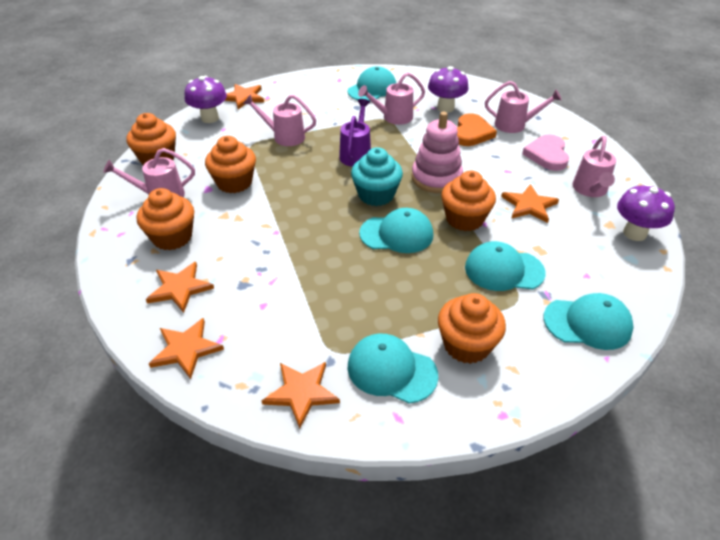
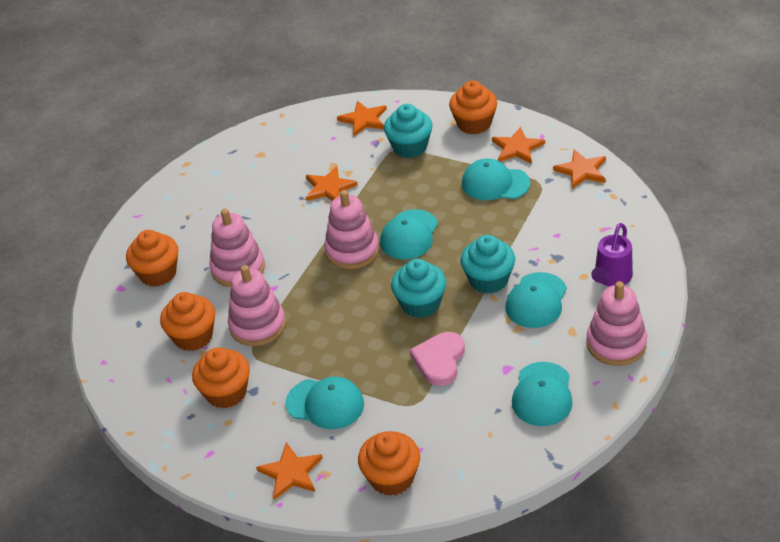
orange heart: [457,113,497,146] = 1 -> none = 0
pink stacking toy: [412,112,463,193] = 1 -> [209,208,265,287] [228,265,286,346] [324,190,379,269] [586,281,647,366] = 4
pink watering can: [103,148,195,197] [243,94,316,146] [358,72,425,125] [485,81,562,133] [573,136,616,197] = 5 -> none = 0
purple mushroom: [185,76,227,123] [428,66,469,113] [617,184,675,241] = 3 -> none = 0
turquoise cupcake: [351,147,403,206] = 1 -> [384,104,432,158] [391,259,446,318] [460,235,515,294] = 3

